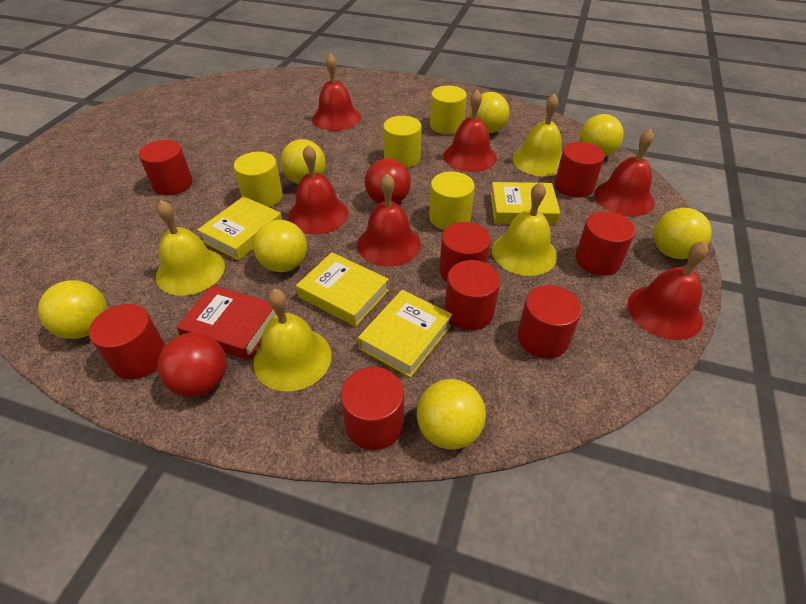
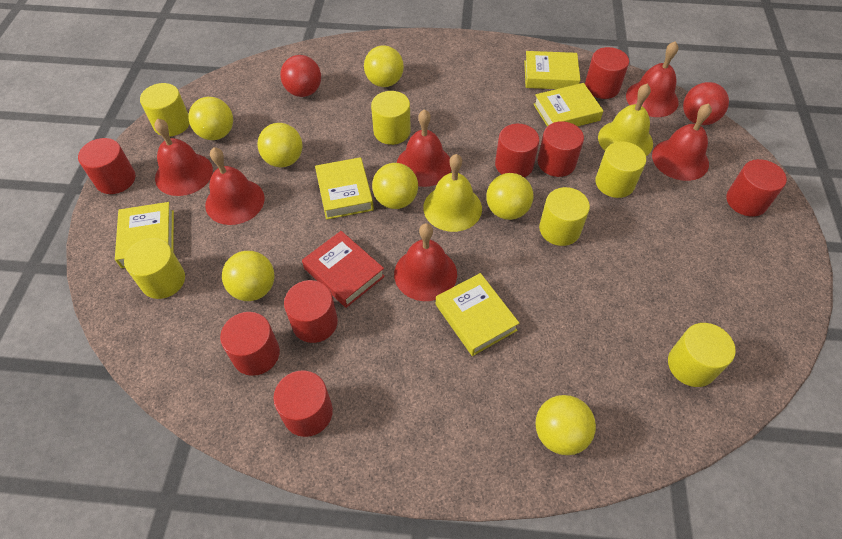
yellow bell: [156,200,225,296] [253,289,331,392] [492,182,557,276] [513,93,562,176] = 4 -> [423,154,482,232] [598,84,653,156] = 2
yellow book: [197,196,282,261] [296,252,389,327] [358,290,453,378] [491,182,560,225] = 4 -> [115,202,174,268] [315,157,374,220] [436,273,519,356] [524,51,580,89] [533,83,604,126] = 5
yellow cylinder: [234,152,283,207] [383,116,422,168] [429,172,475,230] [430,86,467,134] = 4 -> [124,238,185,299] [140,83,190,136] [371,91,411,145] [539,187,590,246] [595,141,646,198] [668,323,736,387] = 6

